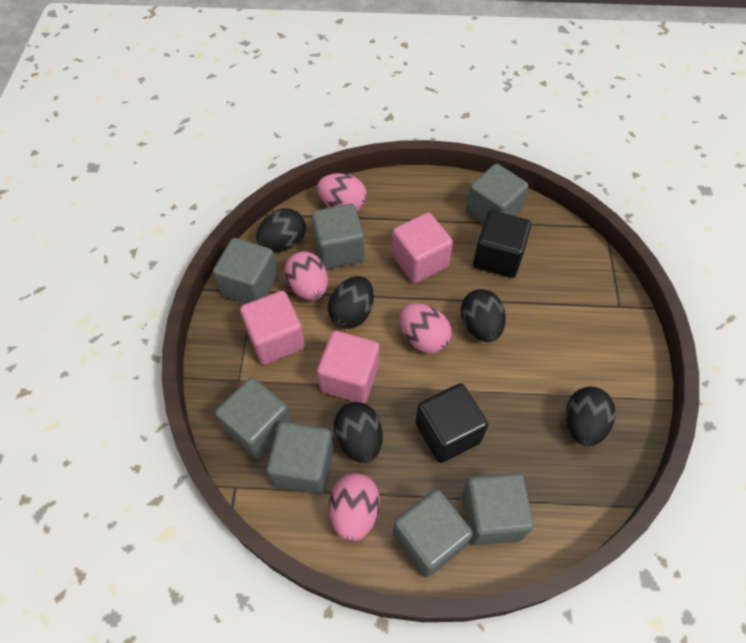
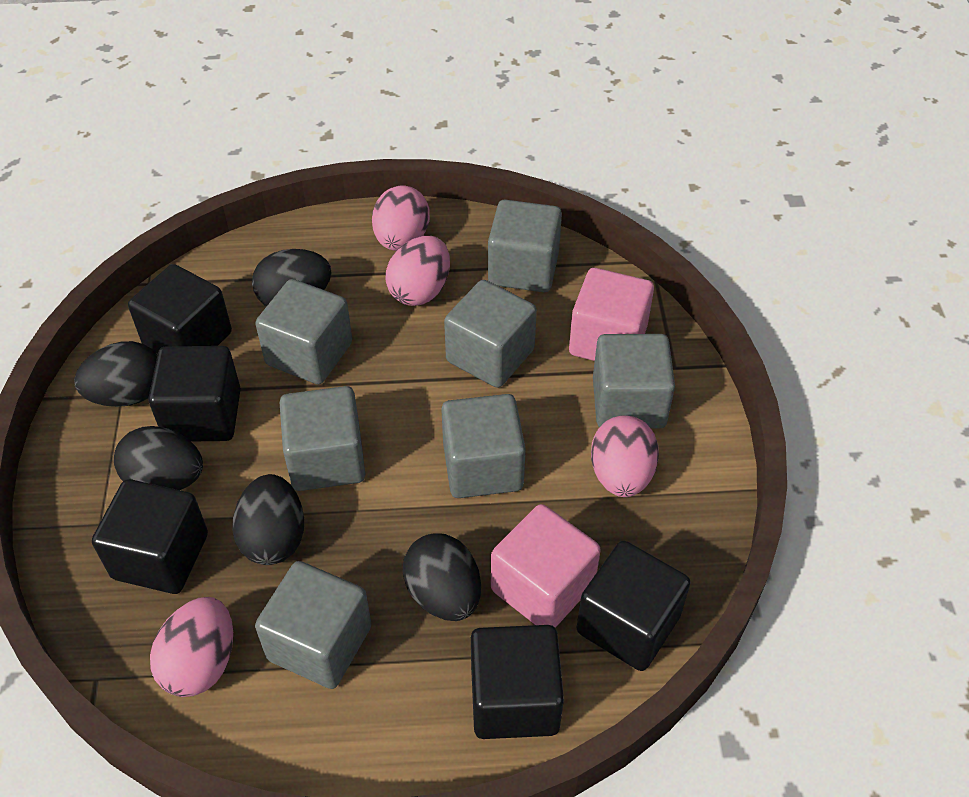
black cube: [415,383,488,463] [473,210,531,278] = 2 -> [92,479,208,594] [128,264,232,354] [148,346,241,442] [471,625,564,739] [577,541,690,671] = 5
pink cube: [240,291,305,364] [317,331,379,403] [392,213,453,283] = 3 -> [491,504,601,628] [569,268,654,361] = 2

